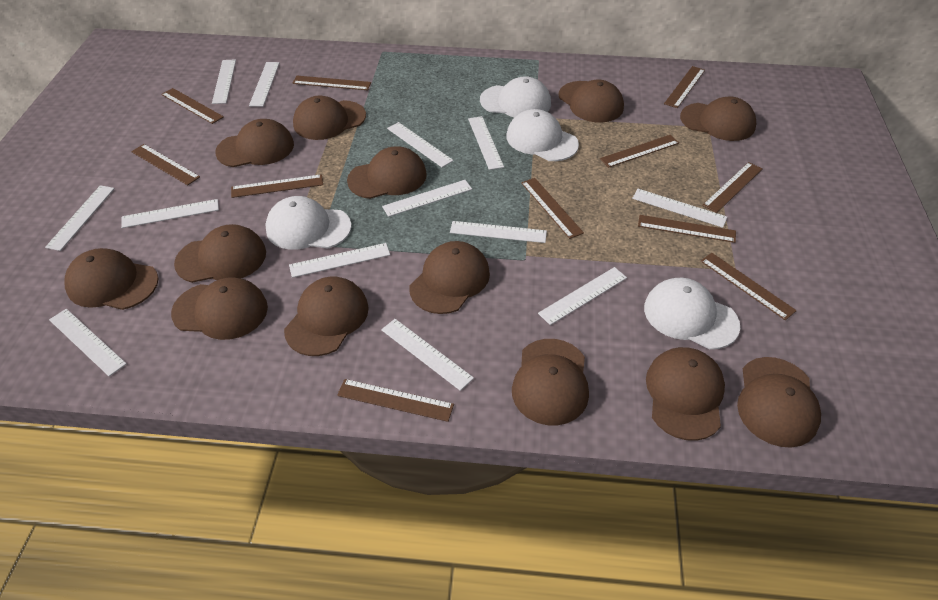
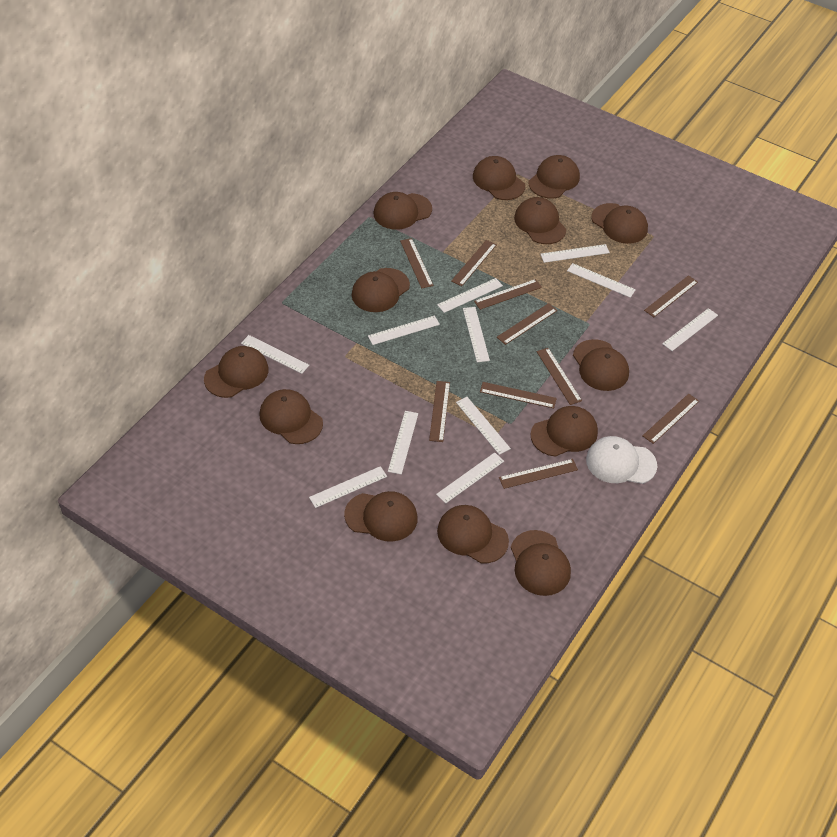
brown ruler: [131,144,200,185] [161,88,224,124] [231,174,323,198] [292,76,371,90] [337,379,454,422] [521,178,584,239] [600,135,679,168] [638,215,736,243] [664,66,705,108] [701,253,797,320] [702,162,762,213] = 11 -> [400,238,433,288] [429,381,450,442] [451,240,497,286] [474,279,542,310] [480,382,557,408] [497,303,557,345] [499,459,578,489] [537,348,582,405] [642,394,699,444] [644,275,698,317] = 10
white cap: [265,196,352,250] [480,76,551,118] [506,109,579,161] [644,277,740,349] = 4 -> [586,436,657,484] = 1
white ruler: [45,185,115,251] [49,309,127,376] [121,199,219,228] [212,59,236,104] [249,62,280,107] [289,243,390,278] [381,319,474,391] [382,180,472,217] [387,122,454,167] [450,221,547,243] [468,116,504,170] [538,267,627,325] [632,189,727,228] = 13 -> [241,335,309,374] [309,466,387,508] [368,316,440,345] [388,411,418,475] [436,452,504,504] [437,278,503,313] [456,397,511,455] [463,307,490,362] [540,244,610,263] [567,263,636,298] [662,308,718,351] = 11

